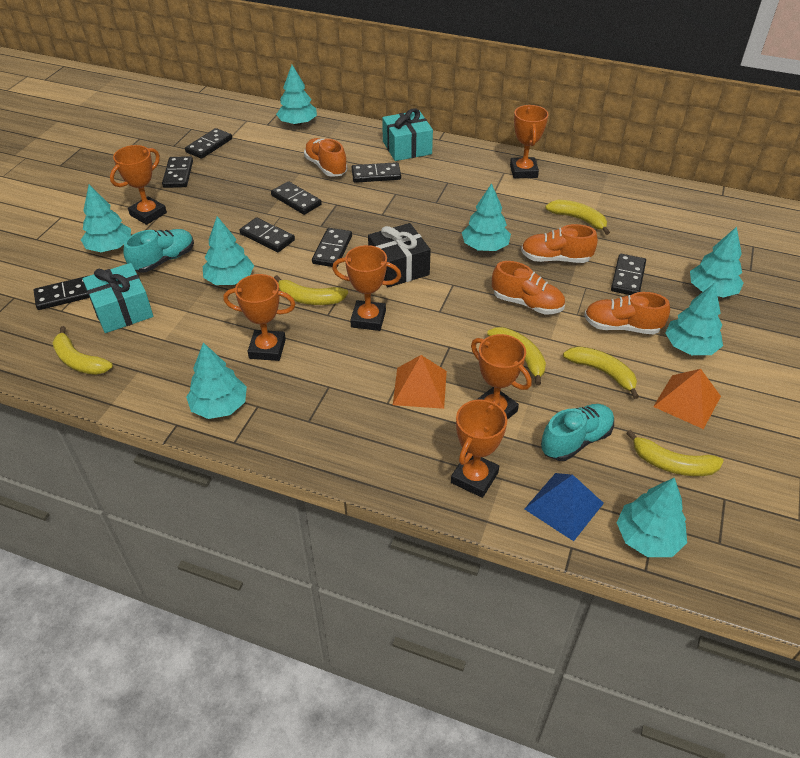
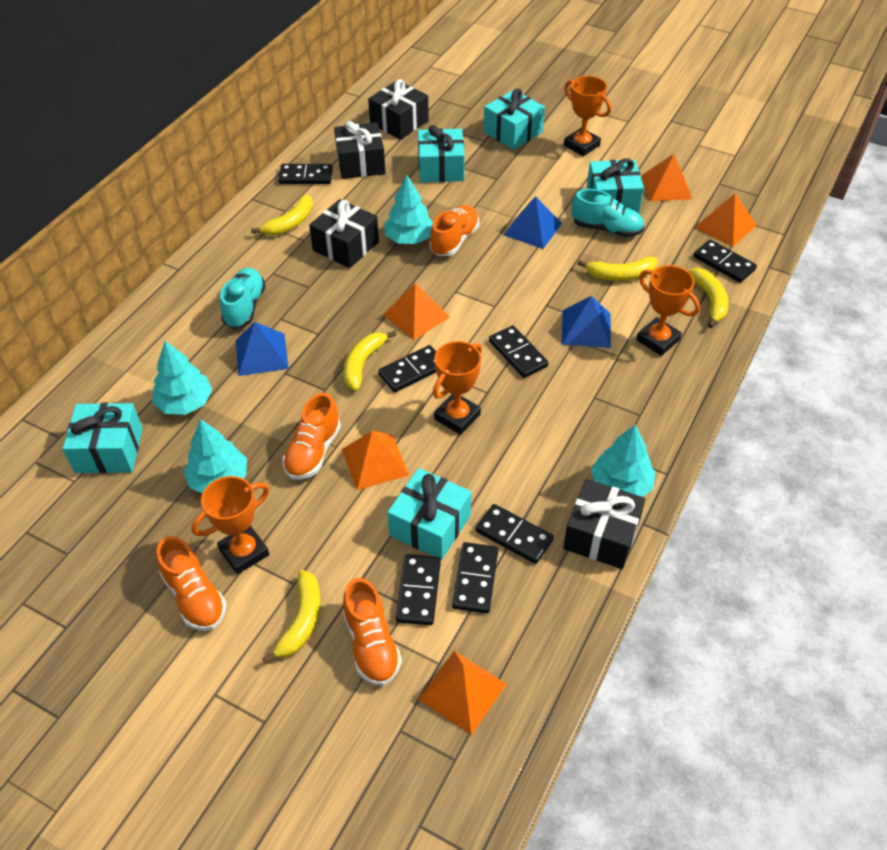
black domino: [34,276,90,310] [162,156,193,188] [185,128,232,159] [239,217,295,252] [271,181,322,215] [312,228,352,267] [352,162,401,183] [611,254,646,295] = 8 -> [278,164,333,184] [378,345,436,393] [396,554,441,625] [452,542,498,614] [476,504,554,564] [489,325,549,378] [693,240,757,283] = 7
black gift: [368,223,431,287] = 1 -> [309,199,379,268] [334,121,385,179] [368,79,429,140] [563,479,646,569] = 4
blue pyramid: [525,473,604,541] = 1 -> [236,322,289,376] [504,196,562,249] [562,296,611,348] = 3
orange pyramid: [393,355,447,409] [653,369,721,429] = 2 -> [342,431,409,490] [383,283,450,340] [418,651,507,735] [642,154,692,202] [695,194,757,247] = 5
orange trophy: [110,145,167,225] [223,274,295,361] [332,245,401,331] [451,400,507,498] [471,334,532,420] [510,105,549,179] = 6 -> [191,476,269,574] [433,341,482,435] [564,76,611,156] [636,265,700,356] = 4
turquoise gift: [82,263,153,333] [382,108,433,161] = 2 -> [63,403,143,473] [387,468,471,560] [418,125,465,183] [484,89,545,150] [587,158,644,213] = 5
turquoise tree: [81,185,131,252] [186,342,247,419] [203,216,254,285] [276,65,317,126] [462,183,511,251] [617,478,687,557] [665,283,723,355] [690,227,744,297] = 8 -> [152,341,212,415] [183,419,247,493] [384,175,433,244] [591,425,655,497] = 4
yellow banana: [53,326,113,375] [274,275,348,305] [487,327,546,385] [545,200,610,235] [563,346,639,399] [626,430,724,476] = 6 -> [251,194,313,236] [262,570,321,664] [343,330,396,391] [578,257,657,281] [688,268,729,328] = 5

